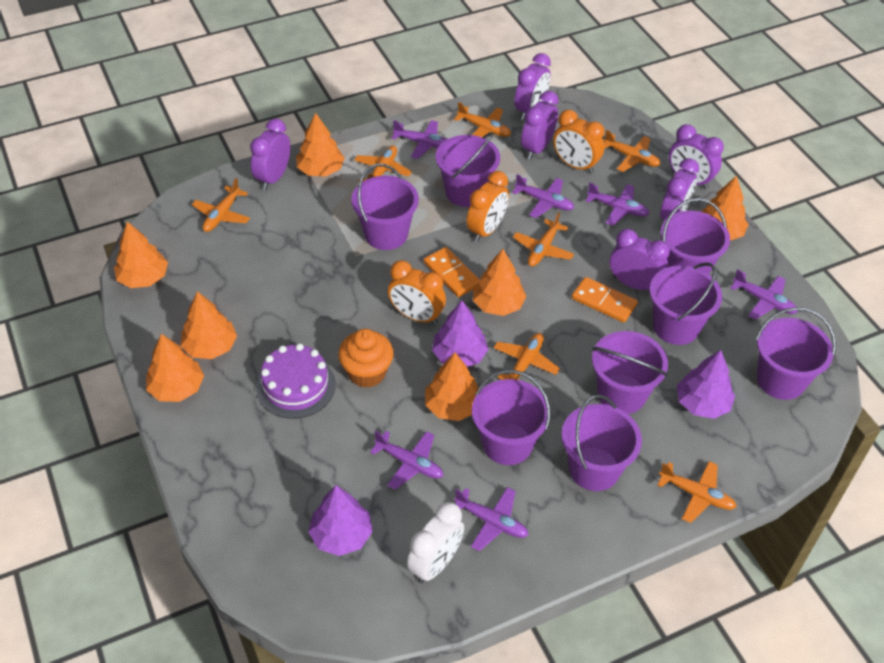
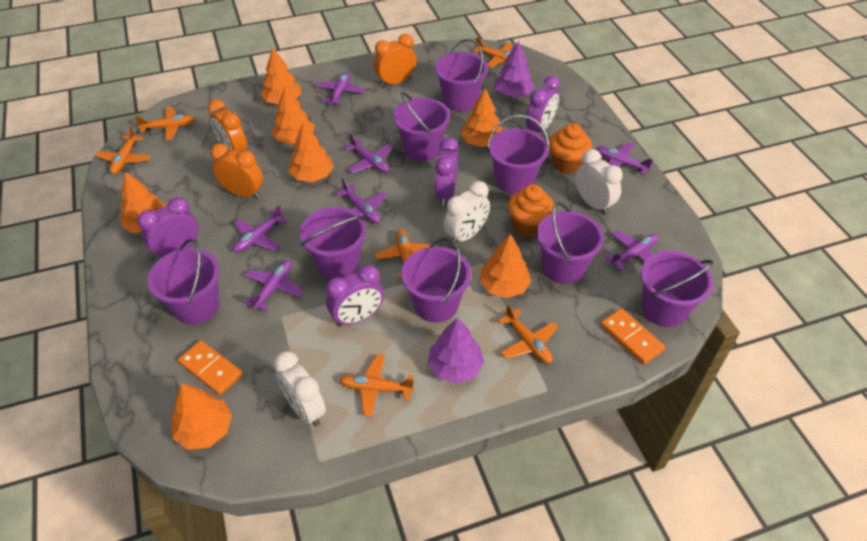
orange cupcake: [338,329,394,388] = 1 -> [508,184,554,237] [549,123,592,174] = 2
orange plane: [192,178,250,232] [354,146,412,182] [454,102,511,137] [493,333,560,380] [513,212,574,267] [604,130,661,172] [657,461,737,523] = 7 -> [96,126,151,174] [135,107,195,140] [340,355,414,417] [374,229,435,278] [473,37,512,68] [498,304,558,364] = 6
purple cake: [256,343,336,419] = 1 -> none = 0
purple clock: [250,118,291,190] [514,53,551,120] [521,91,559,159] [610,229,670,290] [660,158,699,221] [669,124,724,189] = 6 -> [137,197,199,259] [326,264,384,327] [434,138,459,206] [526,76,560,133] = 4
purple plane: [370,431,443,490] [392,120,447,159] [454,487,528,551] [512,174,574,218] [586,182,650,226] [730,269,798,320] = 6 -> [233,205,288,252] [244,260,303,311] [316,72,365,105] [335,178,388,223] [344,134,393,173] [596,143,653,175] [604,230,658,271] = 7
purple tree: [308,485,373,556] [432,301,488,367] [677,350,735,419] = 3 -> [428,317,484,384] [495,41,535,97] = 2
white clock: [407,502,464,584] = 1 -> [274,351,326,426] [444,181,490,245] [575,149,623,215] = 3

